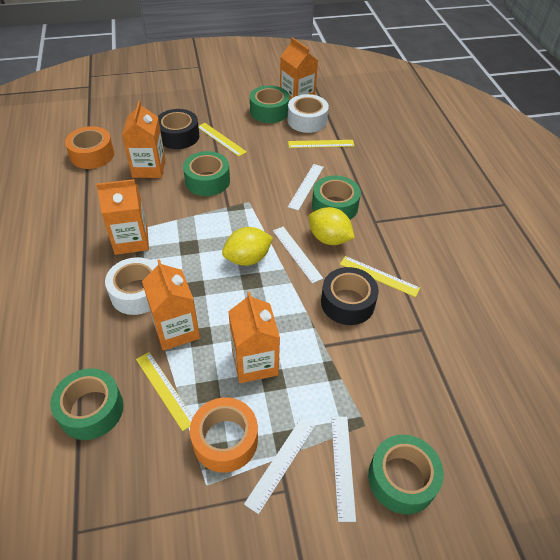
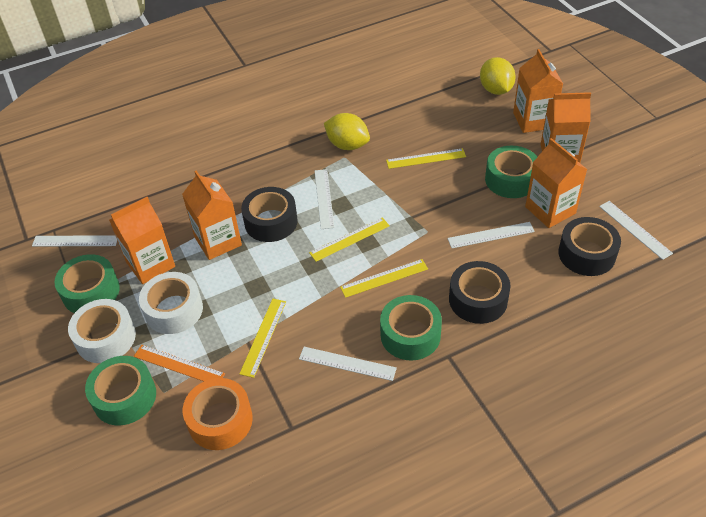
black tape: [157,109,199,149] [321,267,379,325] = 2 -> [241,187,298,242] [449,261,511,324] [558,217,621,276] = 3
green tape: [50,368,124,440] [183,151,230,196] [250,85,290,123] [312,175,361,220] [368,435,444,514] = 5 -> [54,254,120,313] [85,356,156,425] [380,295,442,361] [485,146,537,198] = 4
orange ruler: none = 0 -> [134,345,225,381] = 1
orange tape: [65,126,114,169] [190,397,258,473] = 2 -> [183,378,253,450] = 1
white ruler: [244,418,315,514] [273,227,323,283] [288,164,324,211] [331,417,356,522] = 4 -> [32,235,117,247] [299,347,397,381] [315,169,334,229] [448,222,535,248] [599,201,673,260] = 5

